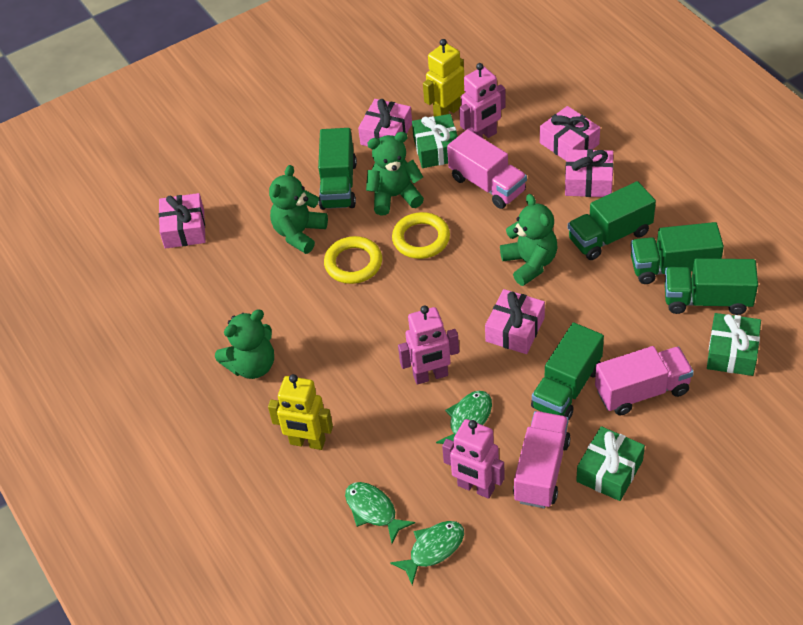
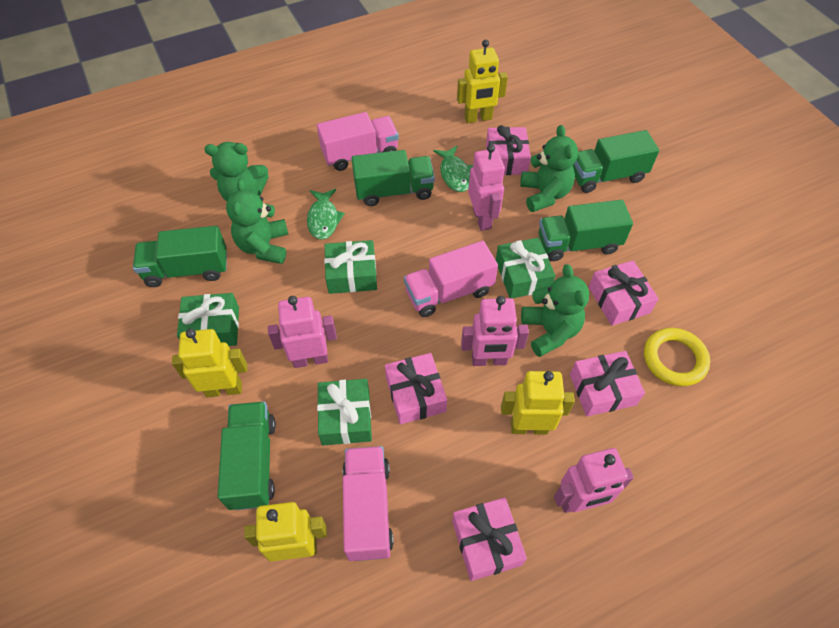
green fish: [345,482,415,543] [390,521,464,585] [436,391,492,444] = 3 -> [307,189,345,240] [433,145,473,192] = 2
green gift: [412,114,458,168] [576,426,645,501] [707,313,761,376] = 3 -> [177,293,239,346] [317,379,372,445] [324,240,377,294] [496,237,555,298] = 4
pink robot: [398,305,459,385] [442,419,505,499] [459,63,506,138] = 3 -> [268,296,337,368] [461,296,529,366] [468,144,505,231] [554,448,634,513] = 4
yellow ring: [324,236,382,284] [392,212,450,259] = 2 -> [644,328,710,386] = 1
yellow robot: [268,374,333,450] [423,39,465,117] = 2 -> [172,329,247,397] [244,502,327,562] [457,40,508,123] [501,371,575,435] = 4

